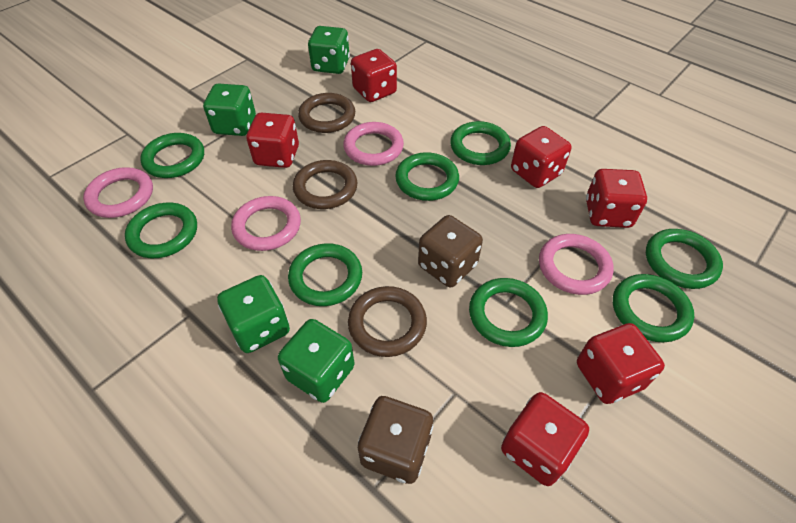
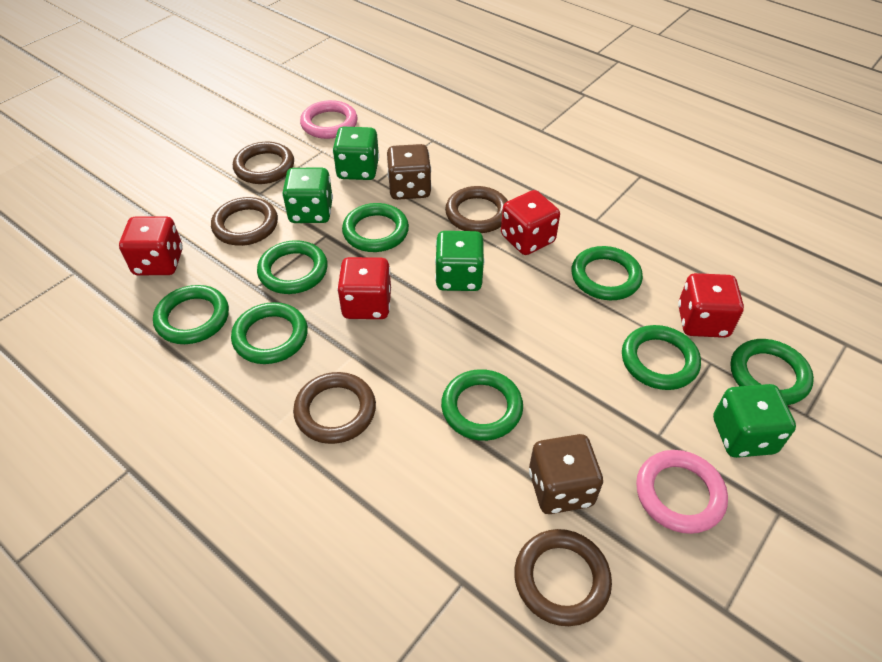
brown ring: [293,160,358,209] [298,93,355,133] [348,286,427,357] = 3 -> [211,197,278,246] [233,142,294,184] [293,372,376,444] [445,186,508,233] [514,529,612,626] = 5
pink ring: [83,167,153,218] [231,196,301,251] [343,122,404,166] [539,234,614,295] = 4 -> [300,100,358,139] [636,450,728,534] = 2
red dice: [246,113,299,168] [351,49,397,102] [501,392,589,486] [511,126,571,188] [577,323,665,404] [586,169,647,228] = 6 -> [119,216,183,275] [337,257,391,319] [501,190,560,255] [678,273,744,338] = 4

